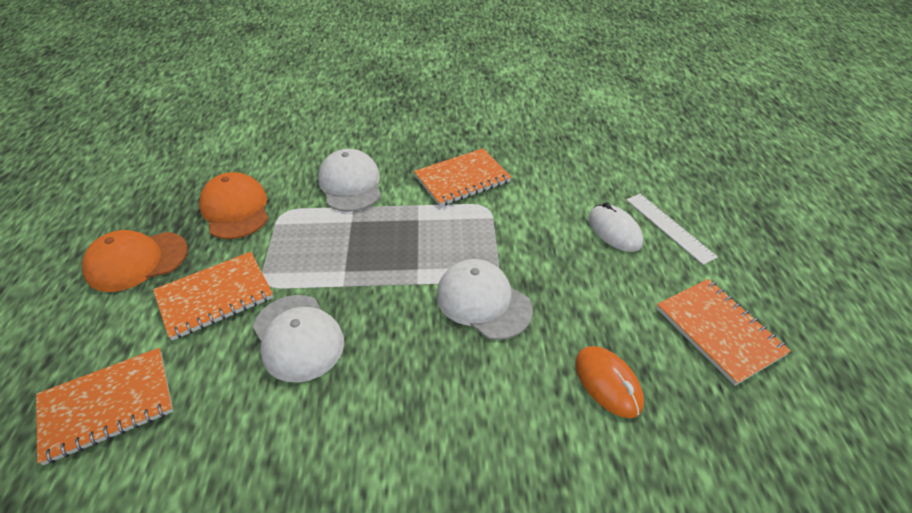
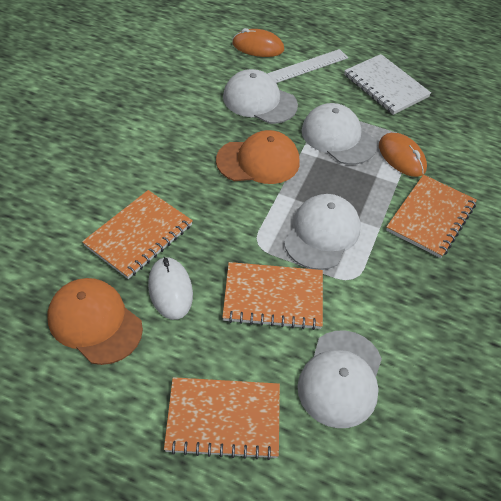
orange mouse: [576,346,644,418] = 1 -> [232,28,284,57] [379,133,427,177] = 2
white cap: [253,295,344,383] [318,149,381,212] [436,259,533,340] = 3 -> [223,69,298,124] [284,194,360,270] [297,330,382,428] [301,103,377,165] = 4
white notebook: none = 0 -> [344,54,431,115] = 1

